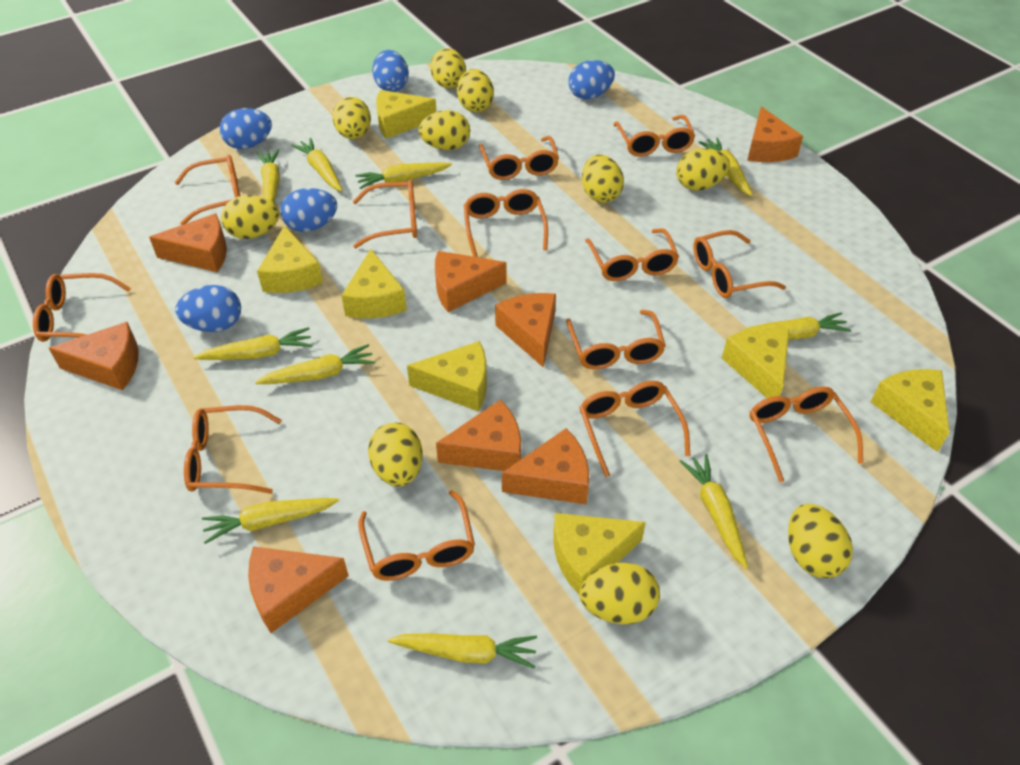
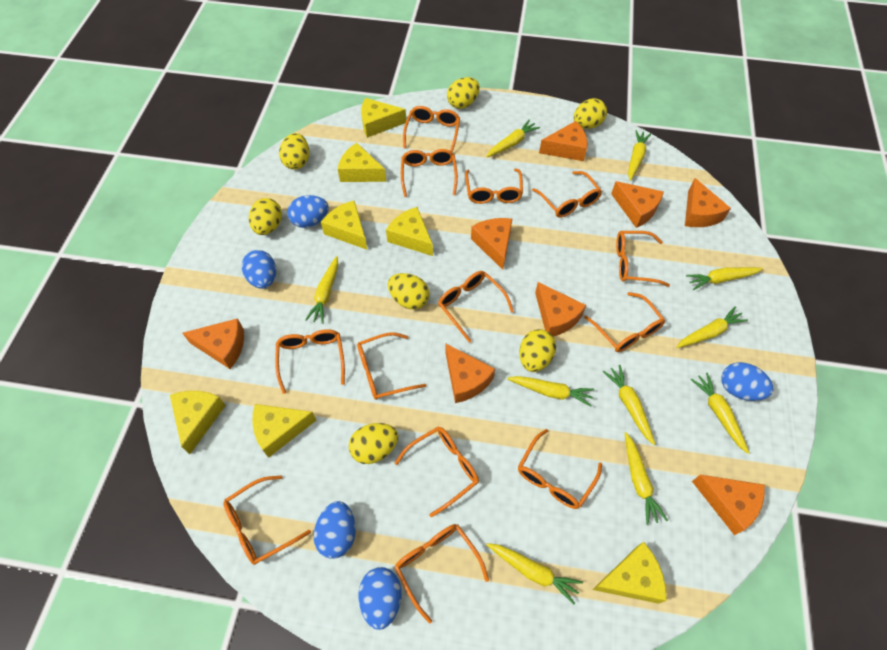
yellow egg: [221,195,279,239] [332,97,371,139] [368,422,423,487] [419,110,470,150] [430,48,466,88] [457,69,494,112] [579,563,660,624] [582,155,624,203] [676,148,730,191] [788,504,853,578] = 10 -> [249,198,282,235] [279,133,309,170] [349,423,398,464] [388,273,429,309] [447,77,480,109] [519,329,556,372] [574,98,607,129] = 7

